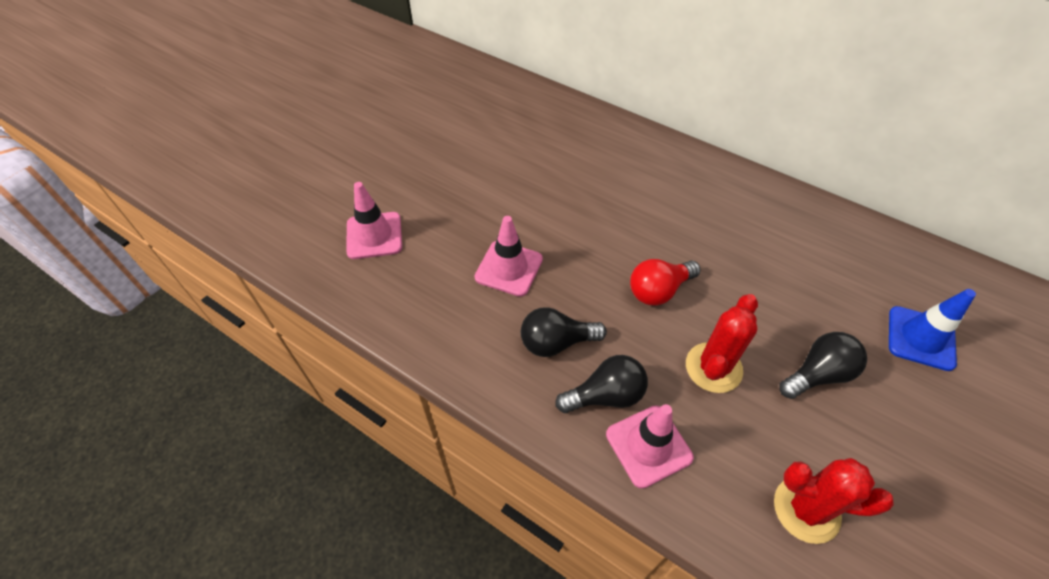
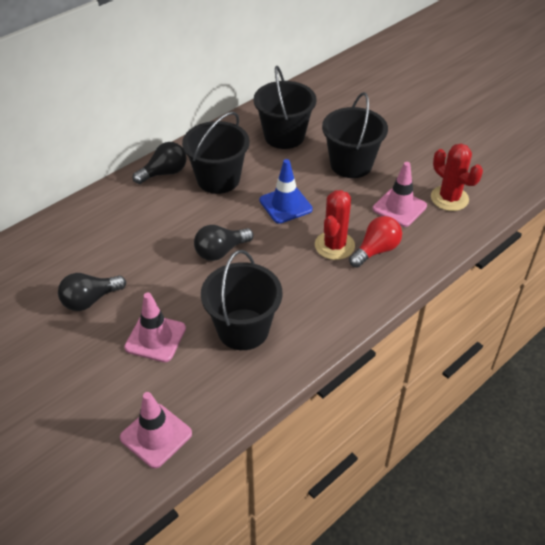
black bucket: none = 0 -> [182,112,250,194] [201,250,282,350] [253,66,317,149] [322,92,388,178] = 4

